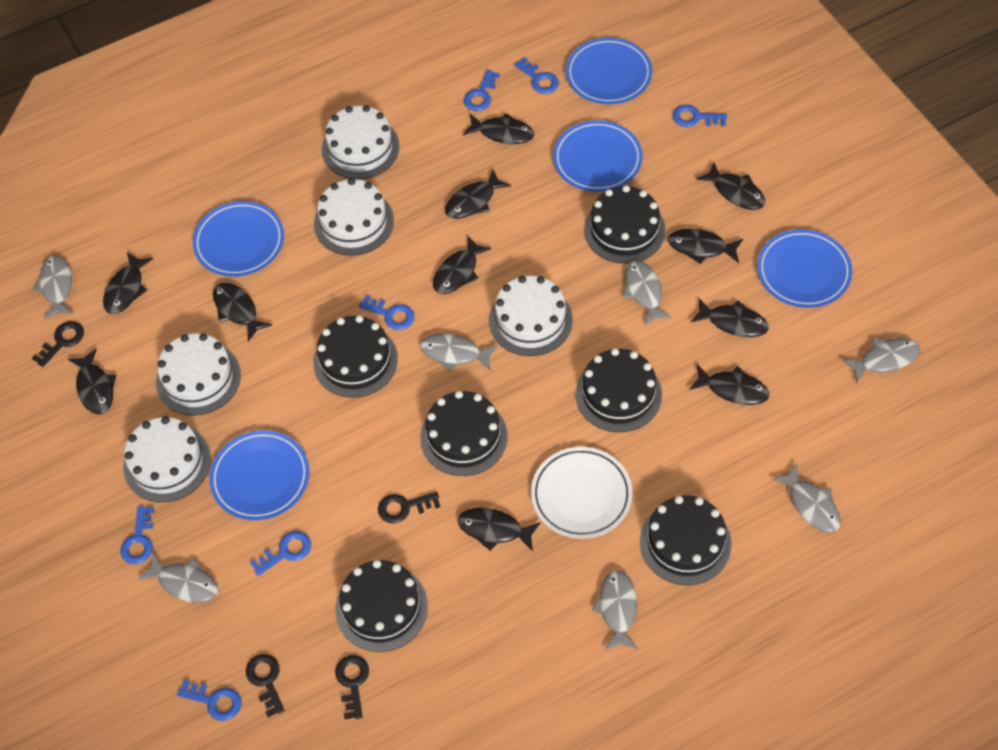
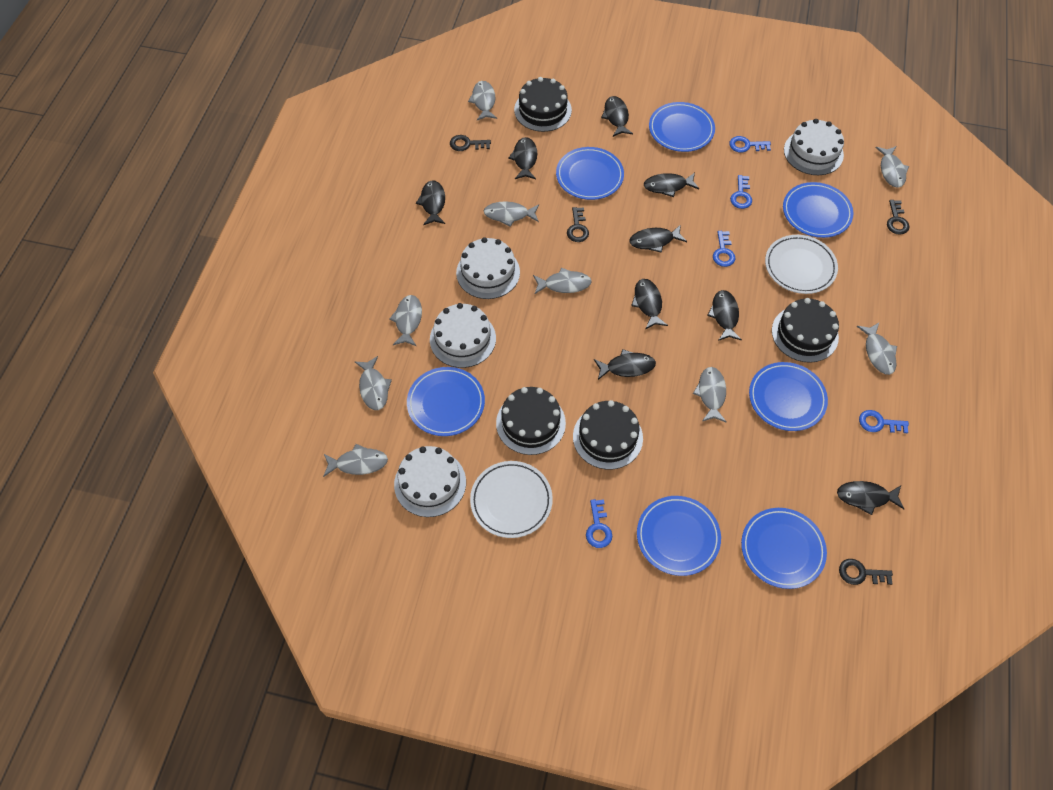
black cake: [313,315,398,398] [335,560,428,652] [420,391,508,476] [576,348,662,432] [584,185,665,264] [640,495,731,585] = 6 -> [496,387,566,455] [514,77,572,132] [573,400,643,469] [772,298,839,363] = 4
black fish: [68,349,116,414] [103,252,153,314] [213,283,272,341] [433,236,492,294] [445,170,511,219] [458,508,541,551] [463,113,534,144] [668,229,743,264] [689,364,769,405] [690,298,769,337] [697,162,765,210] = 11 -> [416,180,445,225] [508,137,537,179] [594,349,656,380] [601,96,633,137] [630,224,687,253] [631,279,668,330] [644,173,699,197] [707,290,742,341] [837,481,904,515] = 9
blue key: [120,506,154,564] [177,679,242,721] [250,531,311,576] [359,295,414,330] [464,70,500,111] [514,57,559,94] [672,105,727,127] = 7 -> [586,499,612,548] [713,231,736,267] [729,136,771,153] [730,175,752,209] [859,410,909,433] = 5
blue plate: [193,201,284,277] [209,430,309,520] [553,120,642,192] [566,38,652,104] [757,229,852,308] = 5 -> [407,367,485,436] [556,147,624,200] [637,496,721,576] [649,102,715,152] [741,508,827,589] [749,362,828,431] [783,182,853,238] = 7
grey fish: [33,256,73,320] [137,552,218,603] [420,333,498,371] [592,570,638,650] [623,261,672,325] [772,463,841,533] [842,338,920,384] = 7 -> [323,444,388,477] [355,356,392,410] [389,295,422,346] [468,81,497,120] [484,201,539,227] [533,268,592,294] [693,367,727,423] [857,323,897,375] [876,146,909,188] = 9
white cake: [123,416,211,502] [156,333,241,416] [314,178,394,256] [322,105,399,179] [489,276,573,356] = 5 -> [394,446,466,517] [430,303,496,368] [456,237,520,299] [784,119,844,175] = 4
white plate: [531,447,633,539] = 1 -> [470,461,553,538] [765,235,838,294] = 2

